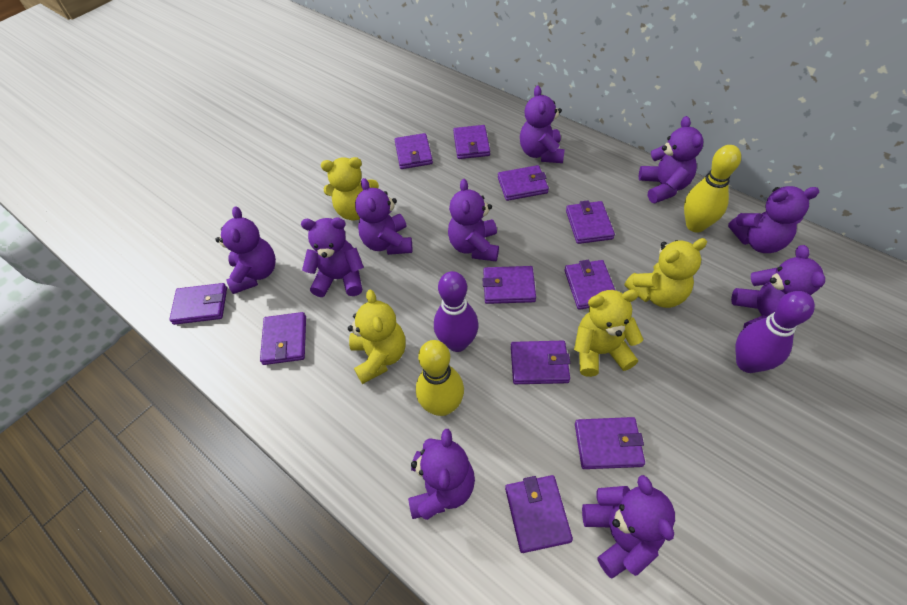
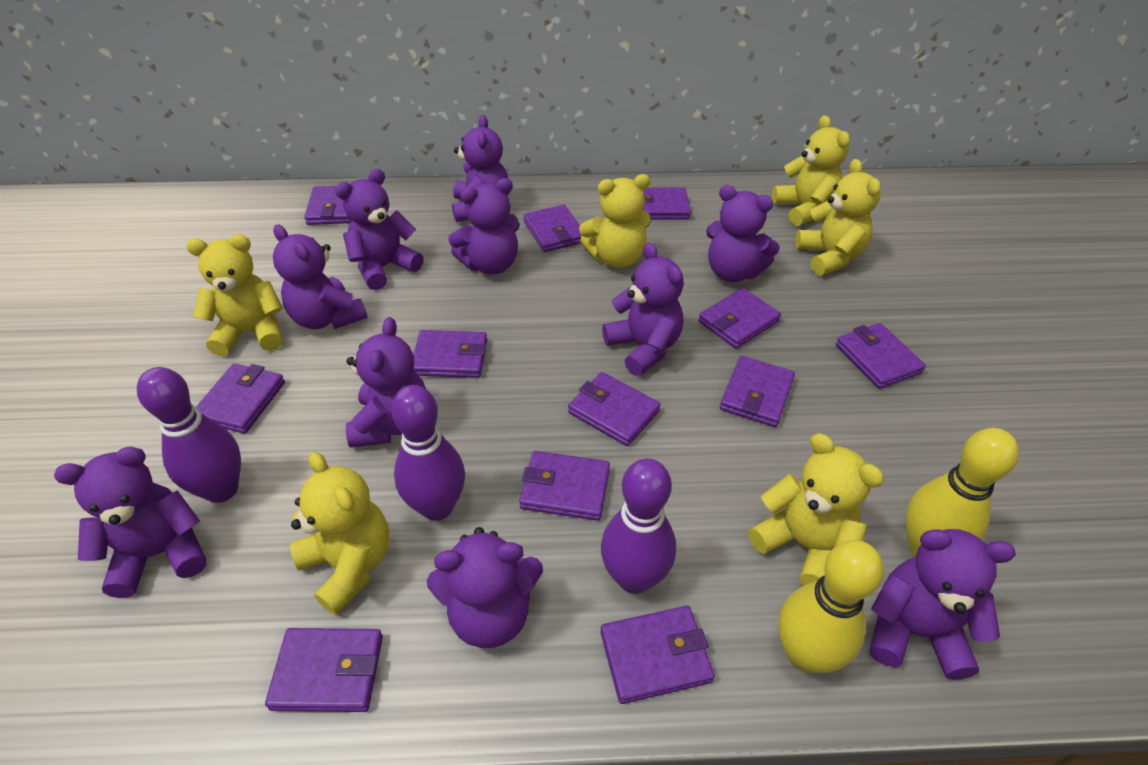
purple bowling pin: [434,271,478,352] [735,291,815,373] = 2 -> [137,367,241,503] [391,385,465,521] [601,459,676,594] = 3
purple wallet: [169,283,227,325] [260,312,306,365] [395,133,433,169] [453,125,490,159] [483,266,536,304] [498,165,549,201] [505,475,573,553] [511,341,570,384] [564,260,615,310] [566,200,615,244] [575,417,645,469] = 11 -> [195,364,285,434] [265,628,383,712] [304,186,352,225] [413,330,487,378] [519,451,610,521] [523,205,581,252] [568,372,661,446] [601,606,715,704] [643,188,691,220] [698,288,781,349] [720,356,795,427] [836,323,926,389] = 12
yellow teddy bear: [321,157,379,220] [348,290,406,384] [574,290,643,377] [624,238,707,308] = 4 -> [186,235,283,356] [290,452,390,615] [579,174,651,268] [749,433,884,585] [772,115,850,226] [795,159,881,275] = 6

